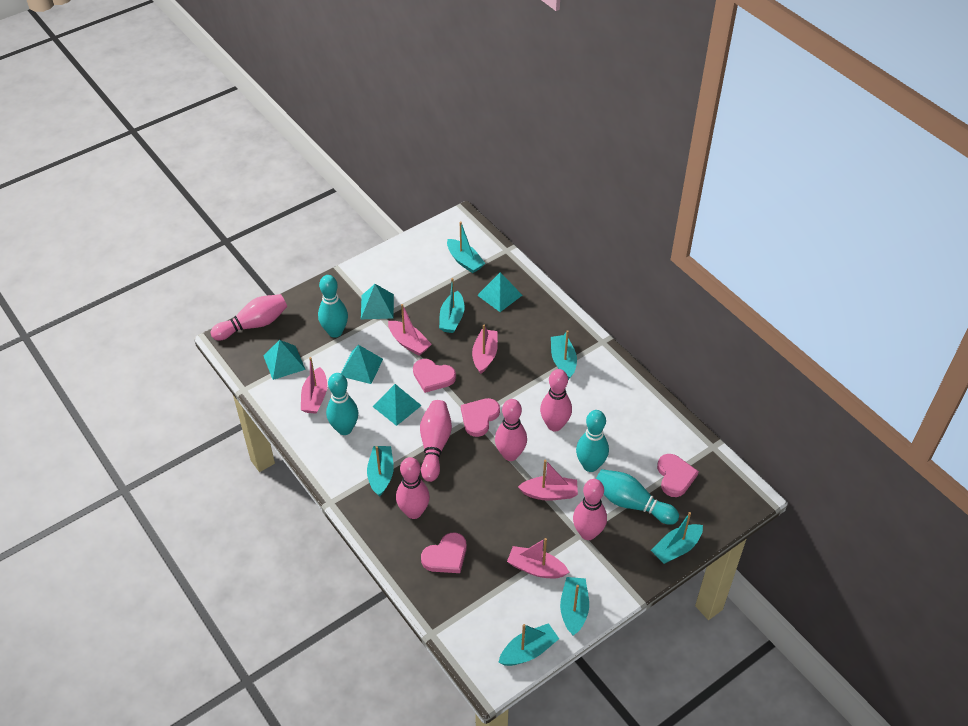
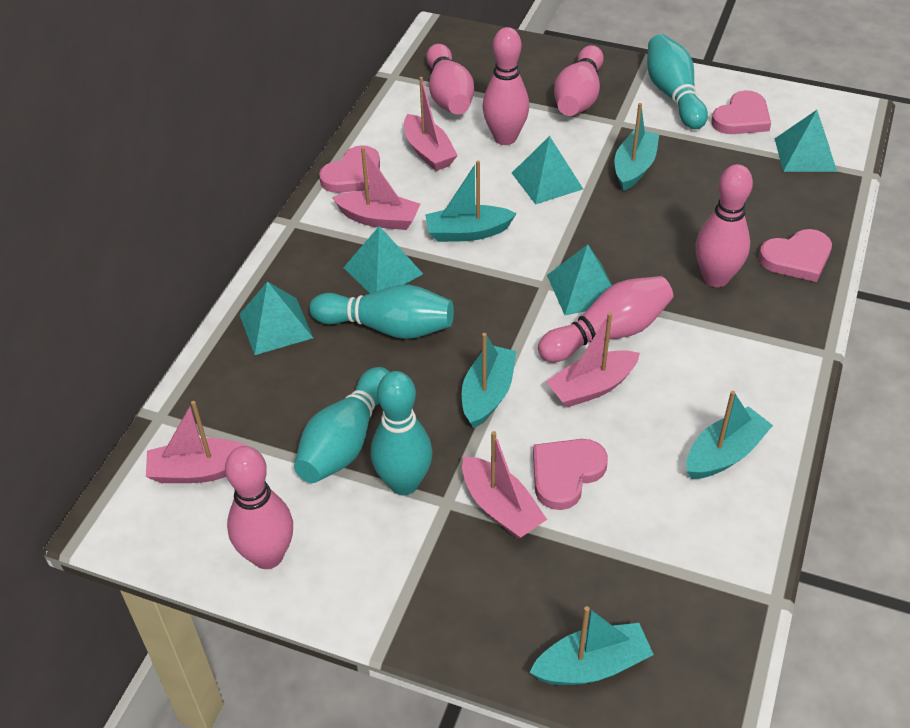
turquoise boat: [367,446,394,497] [439,278,465,333] [447,221,485,273] [498,623,559,666] [551,330,577,380] [560,577,589,636] [651,512,703,564] = 7 -> [425,161,517,242] [462,333,516,428] [529,606,654,685] [614,103,659,191] [687,391,773,479] = 5

